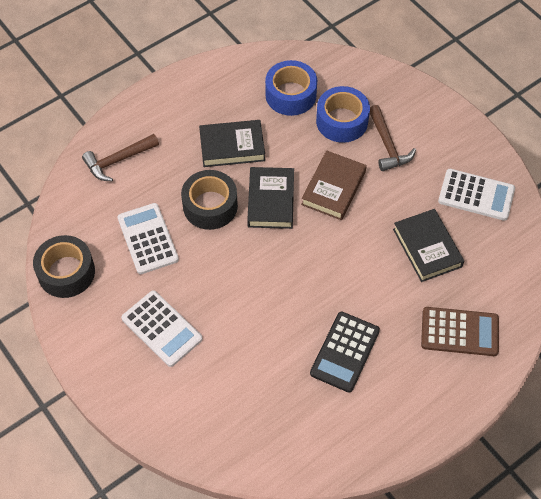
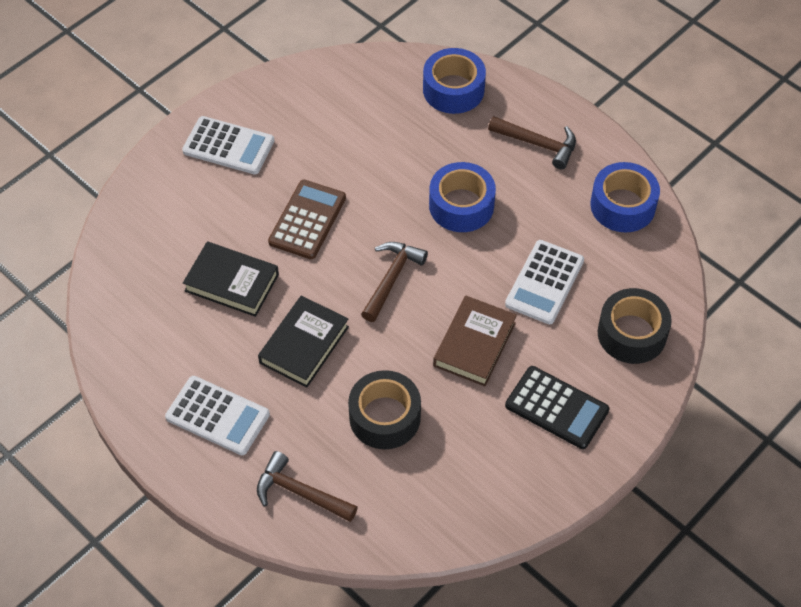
black book: [199,120,265,167] [247,167,294,229] [393,209,464,282] = 3 -> [183,241,279,317] [258,296,349,387] = 2
blue tape: [265,60,317,116] [316,86,370,143] = 2 -> [423,48,486,114] [429,162,496,232] [590,162,660,232] = 3
brown hammer: [82,134,159,182] [370,105,416,171] = 2 -> [257,451,358,522] [361,242,428,322] [488,116,576,169] = 3

